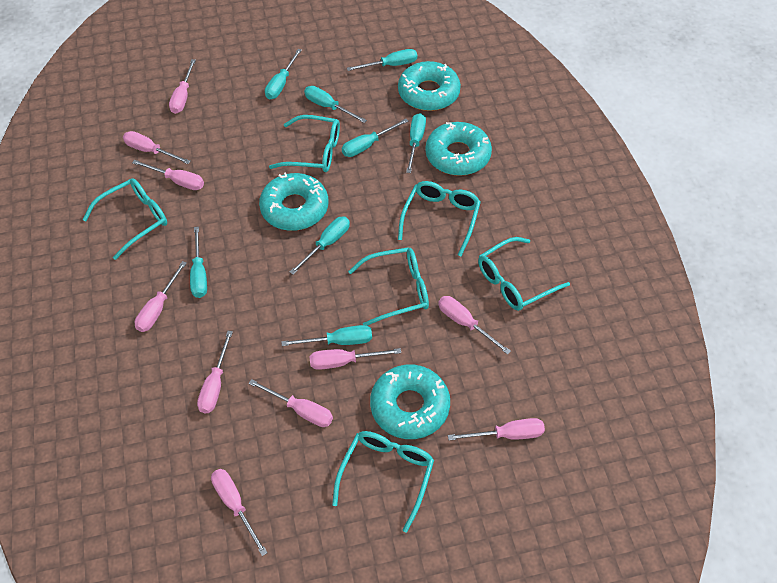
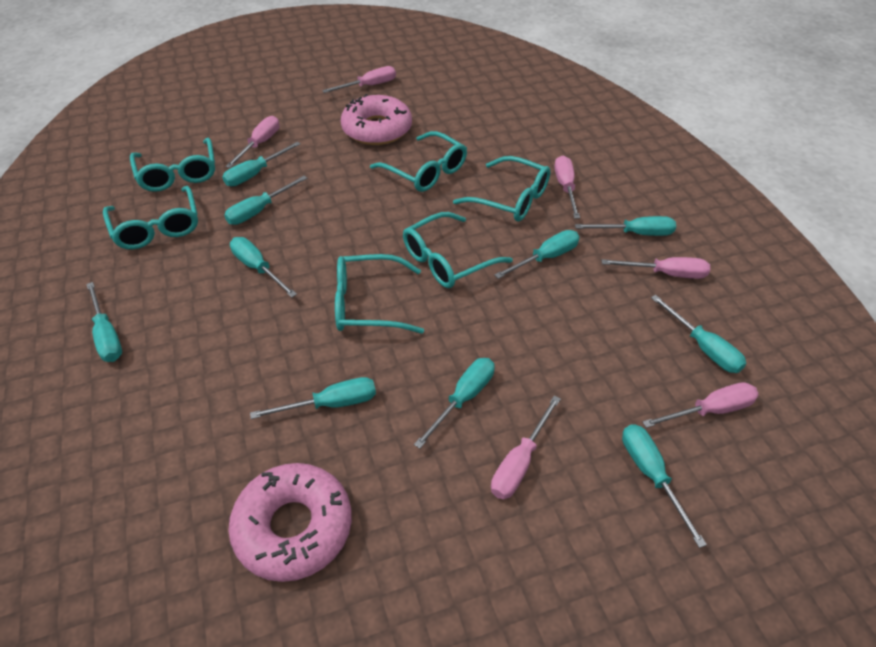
pink donut: none = 0 -> [228,463,352,582] [341,94,412,145] = 2
pink screwdriver: [123,131,191,164] [132,160,204,190] [135,261,187,332] [169,59,196,114] [197,331,233,413] [211,469,268,556] [249,379,333,427] [310,348,401,370] [438,296,511,355] [448,418,545,441] = 10 -> [225,116,279,168] [322,66,396,93] [491,396,561,499] [554,156,580,219] [602,257,710,279] [642,382,759,428] = 6
turquoise donut: [259,173,328,231] [370,365,450,439] [398,61,461,111] [425,122,492,176] = 4 -> none = 0
turquoise screwdriver: [190,227,207,298] [265,49,302,100] [281,325,372,346] [290,216,350,275] [304,86,367,123] [342,119,408,157] [347,49,417,71] [406,113,426,173] = 8 -> [86,282,122,362] [222,142,301,186] [224,176,307,225] [230,237,297,298] [250,377,376,419] [414,358,495,449] [494,230,579,279] [575,216,676,236] [622,424,707,548] [651,295,746,373] = 10

